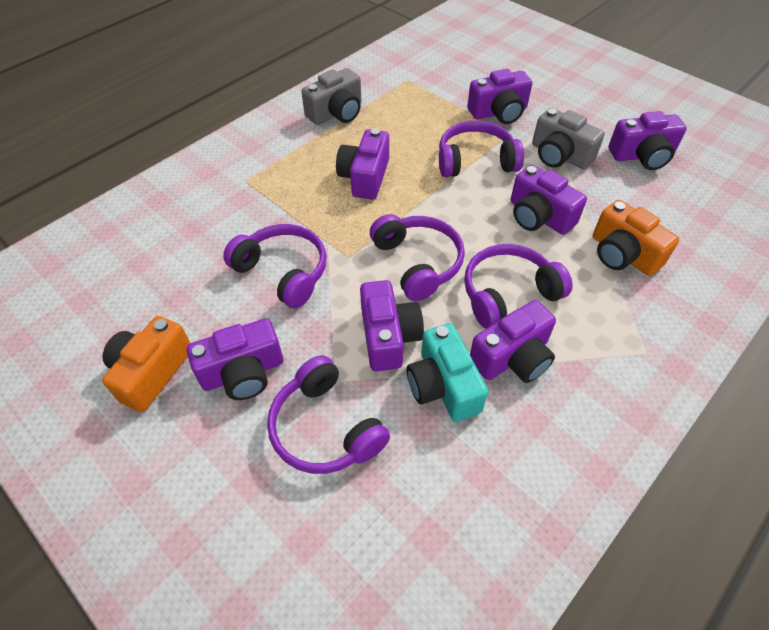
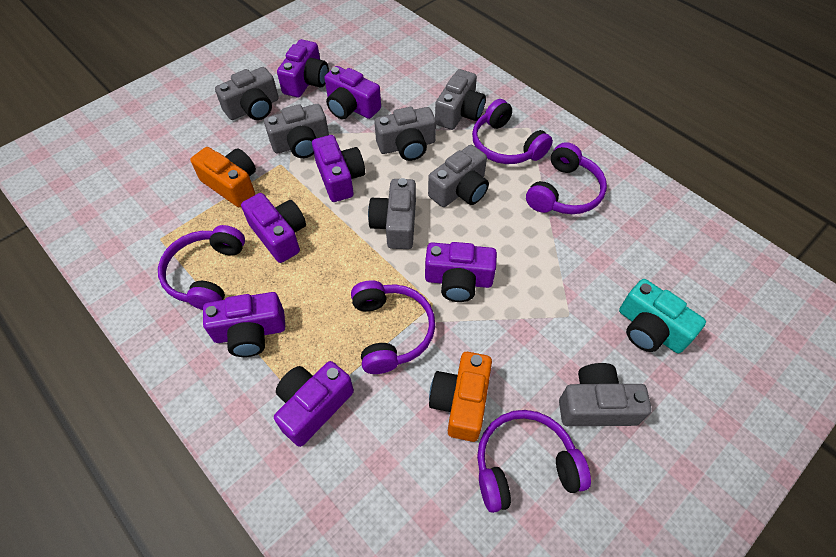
grey camera: [301,68,362,125] [532,108,605,169] = 2 -> [215,67,279,120] [264,104,329,158] [368,178,416,249] [374,107,436,161] [428,145,489,207] [435,69,486,130] [559,363,652,426] = 7

